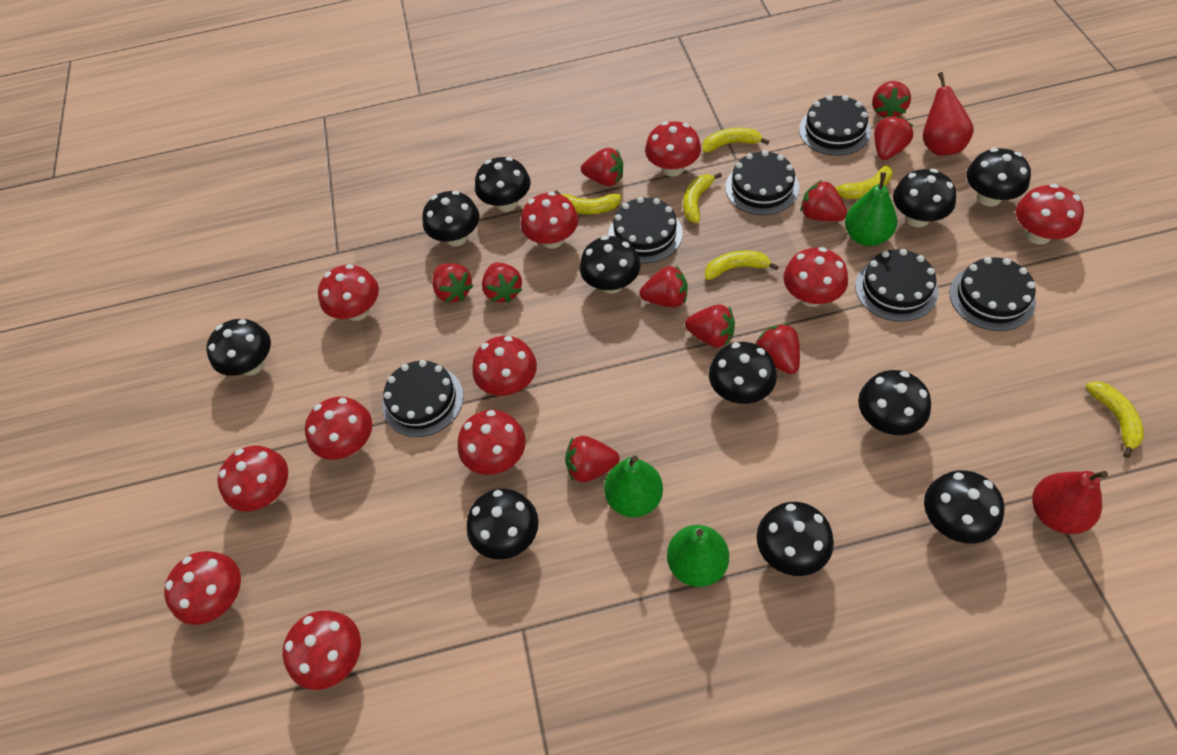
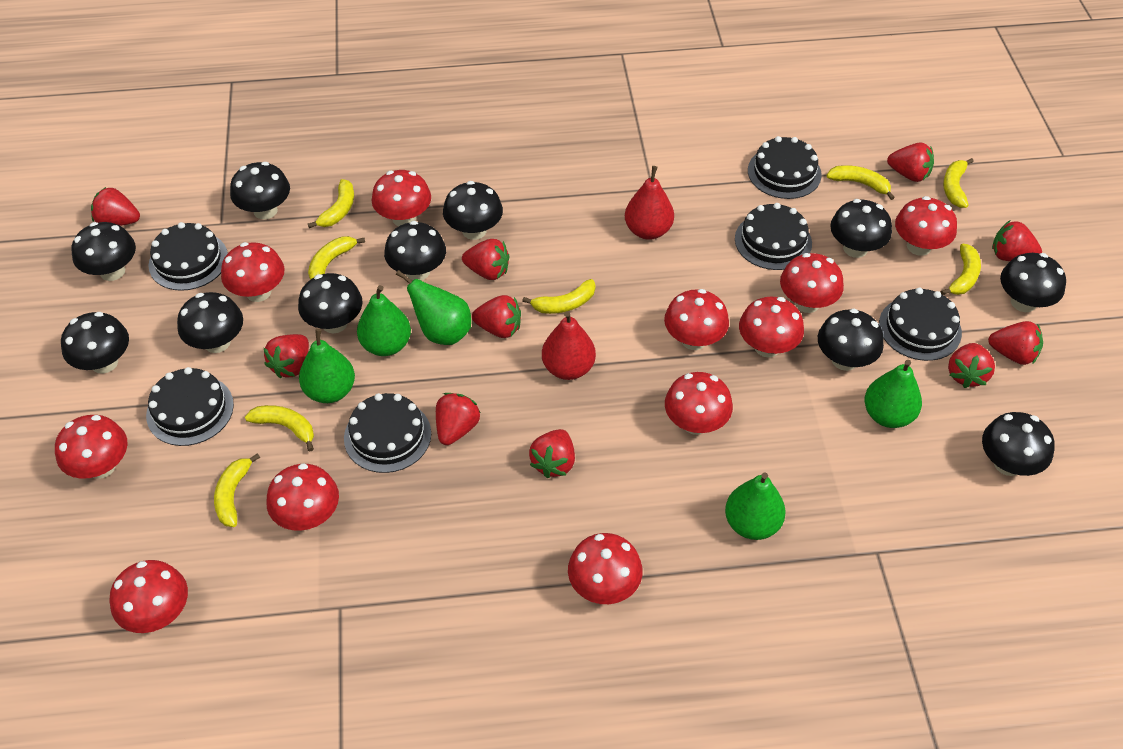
green pear: [604,456,663,517] [667,525,729,587] [845,172,897,246] = 3 -> [299,328,355,403] [357,285,411,356] [396,270,471,345] [725,472,786,540] [865,360,922,428] = 5
yellow banana: [554,190,621,214] [683,173,722,223] [702,128,769,152] [705,250,779,280] [835,165,892,199] [1086,381,1144,458] = 6 -> [214,453,260,527] [245,405,314,451] [308,179,354,228] [308,236,365,280] [522,279,596,314] [826,165,895,200] [941,243,981,295] [943,158,974,208] = 8

